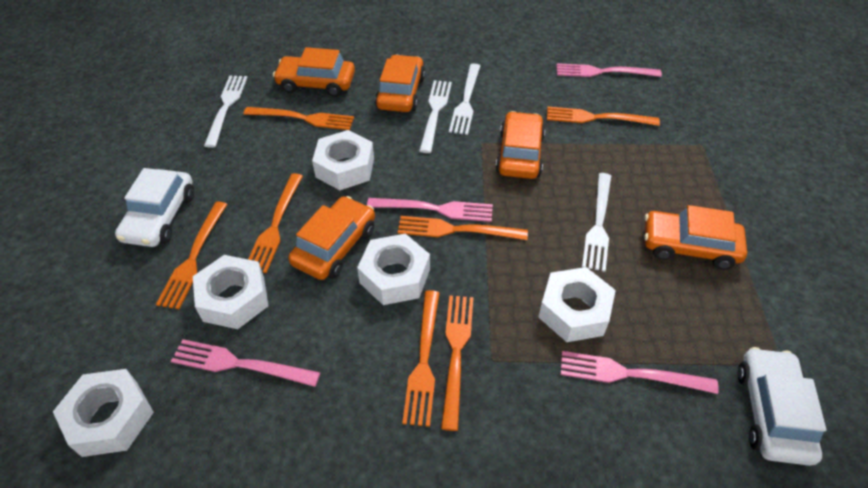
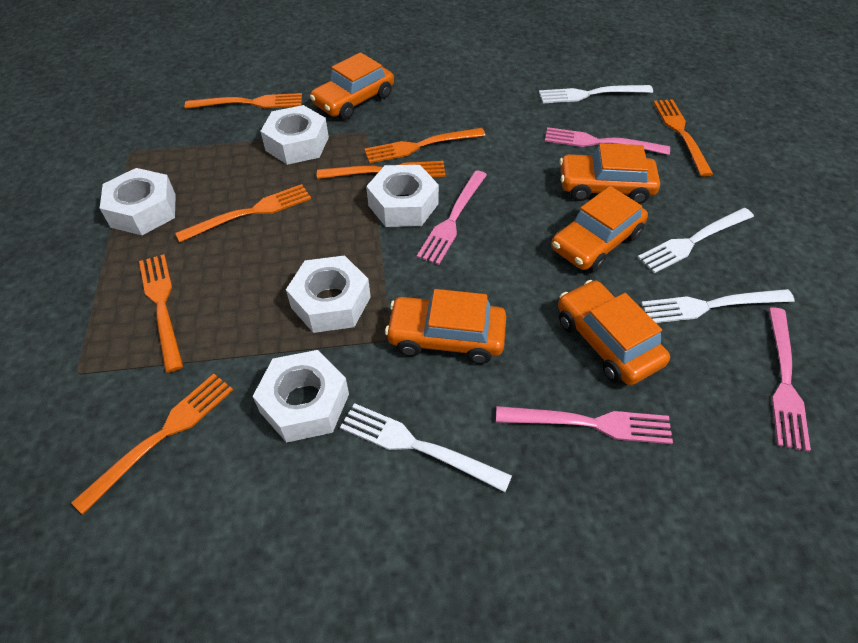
white car: [115,168,194,247] [737,347,826,466] = 2 -> none = 0

